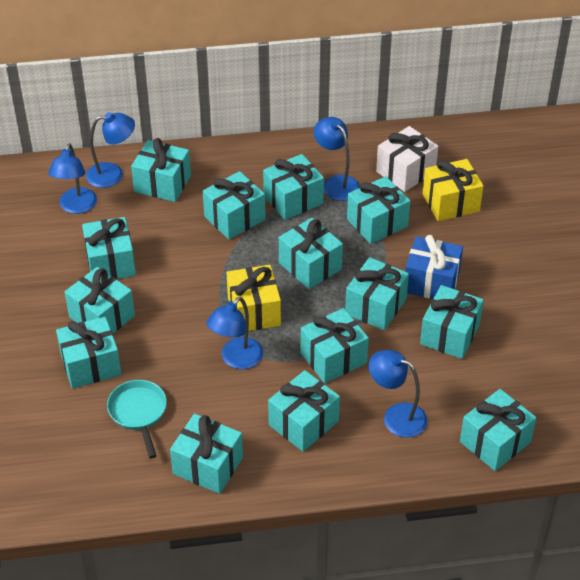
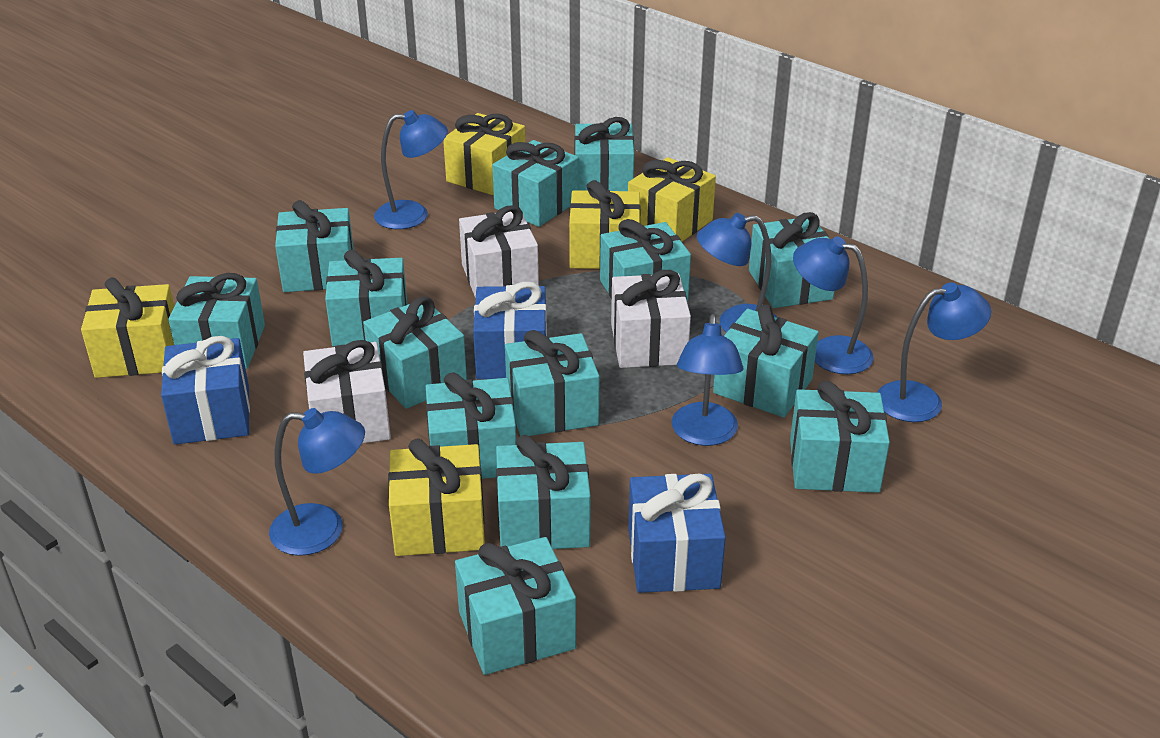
blue gift: [405,235,463,299] = 1 -> [161,336,250,445] [473,282,547,379] [628,474,726,593] = 3
blue lamp: [48,143,97,214] [86,112,135,188] [207,297,263,369] [314,117,360,201] [369,350,427,438] = 5 -> [269,408,365,556] [374,110,448,229] [672,314,743,446] [697,213,777,333] [793,236,874,374] [877,282,991,422] = 6
turquoise pan: [107,380,167,458] = 1 -> none = 0
white gift: [376,126,438,192] = 1 -> [303,340,391,443] [459,205,539,298] [611,270,691,368] = 3
yellow gift: [227,265,281,331] [422,159,484,221] = 2 -> [81,277,174,378] [388,439,485,556] [443,113,525,195] [569,180,641,269] [628,157,716,242] = 5

